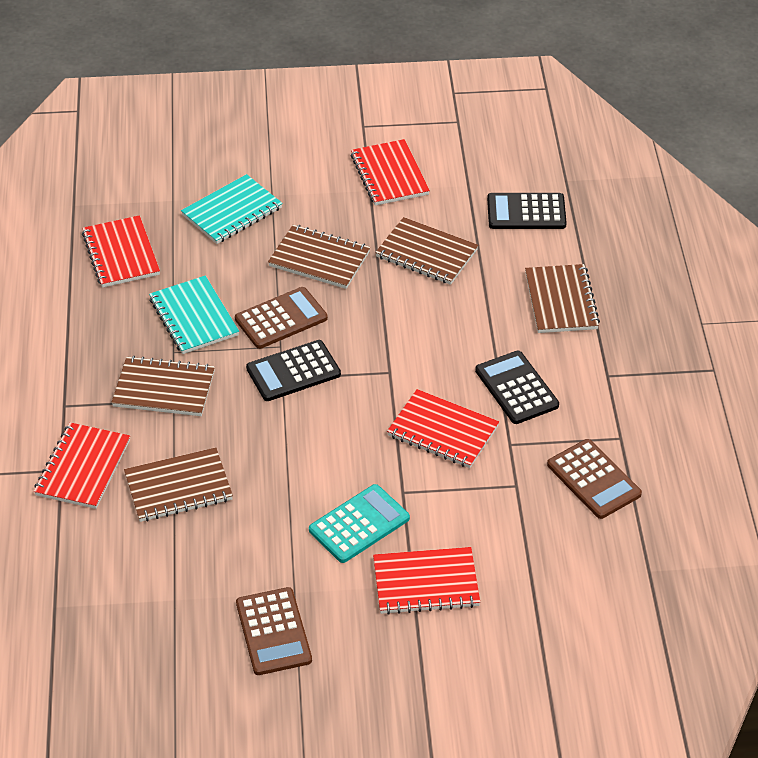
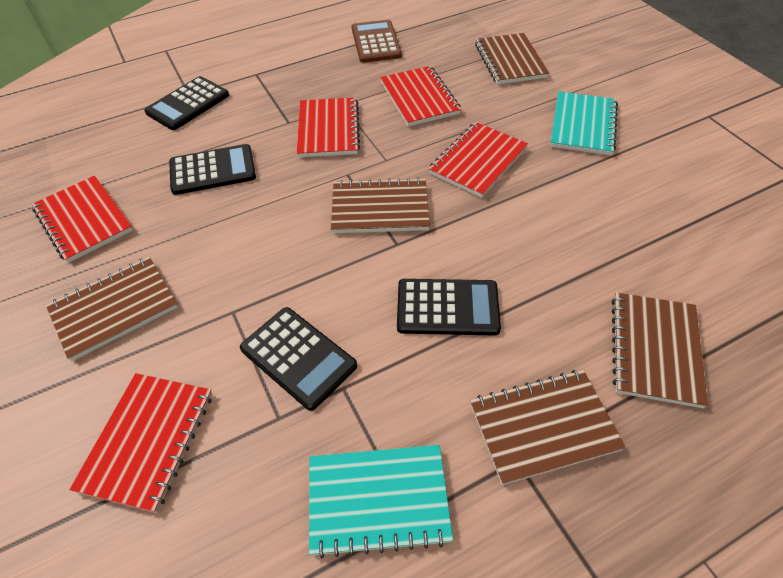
black calculator: [246,340,341,401] [475,350,559,424] [487,193,567,229] = 3 -> [144,76,229,130] [169,144,256,195] [240,307,357,411] [397,279,501,336] = 4
brown calculator: [235,287,328,349] [236,587,312,675] [547,439,642,519] = 3 -> [352,20,402,63] = 1
turquoise calculator: [309,484,410,563] = 1 -> none = 0

